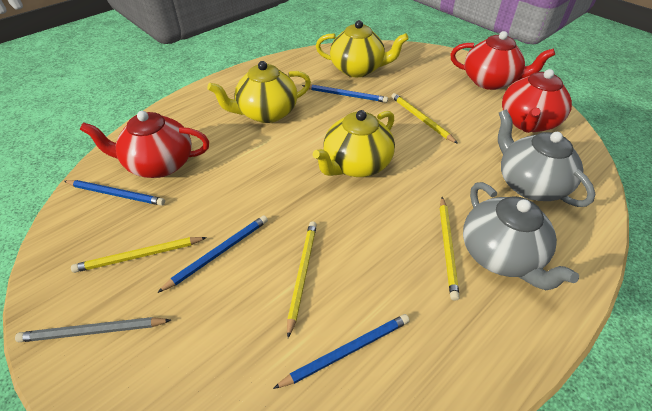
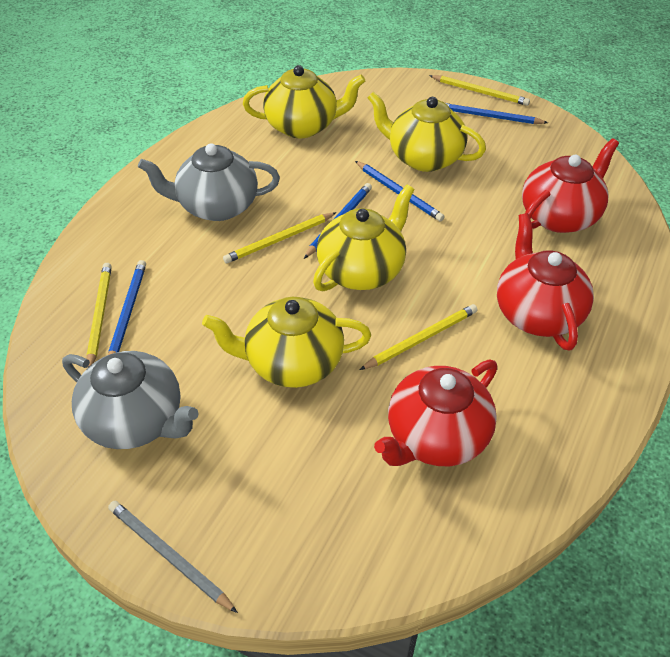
yellow teapot: [207,61,311,123] [313,110,395,177] [316,20,409,77] = 3 -> [202,297,371,388] [243,65,365,138] [313,185,415,291] [367,92,486,172] = 4

